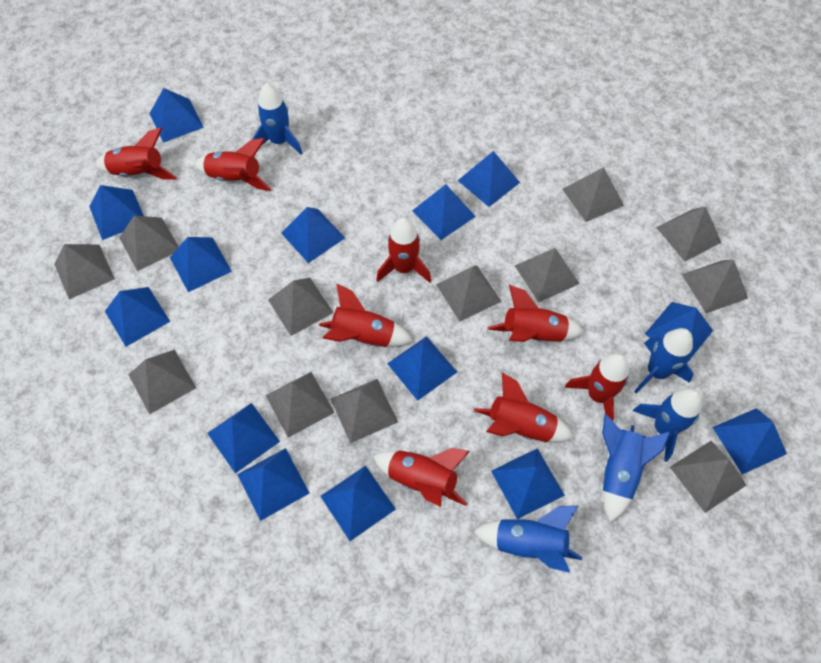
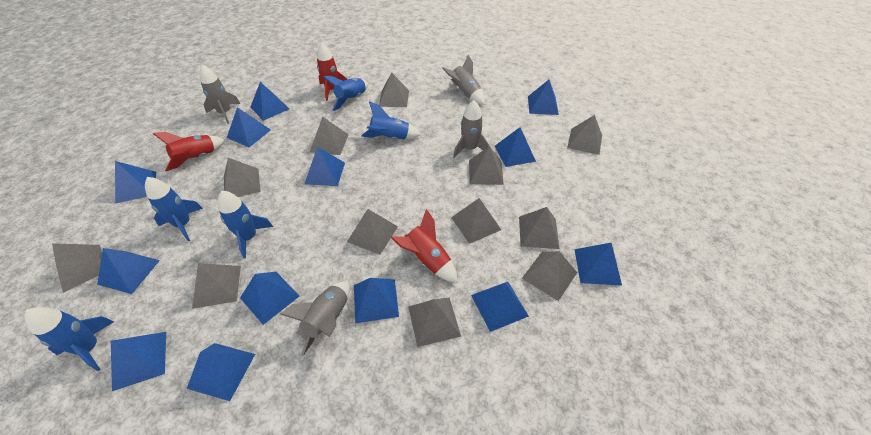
blue pyramid: [89,185,144,240] [105,287,170,347] [149,88,204,143] [170,237,232,292] [207,403,280,473] [237,448,309,521] [281,207,345,263] [320,466,396,541] [387,336,457,401] [412,184,476,240] [458,151,520,207] [491,448,565,519] [645,302,713,363] [712,408,787,474] = 14 -> [97,248,160,294] [111,332,166,391] [115,161,156,204] [187,343,255,401] [227,107,271,147] [240,272,299,325] [251,82,289,121] [304,147,345,186] [354,278,399,323] [471,282,529,332] [495,127,536,167] [528,80,559,115] [574,243,622,286] = 13
grey rocket: none = 0 -> [200,65,241,124] [280,282,350,356] [442,55,485,105] [453,100,489,158] = 4
red rocket: [96,127,177,180] [195,138,272,191] [319,283,413,347] [373,448,470,507] [376,218,431,283] [474,373,574,442] [488,285,584,343] [565,353,629,421] = 8 -> [152,132,225,171] [317,43,347,101] [391,209,457,283] = 3

